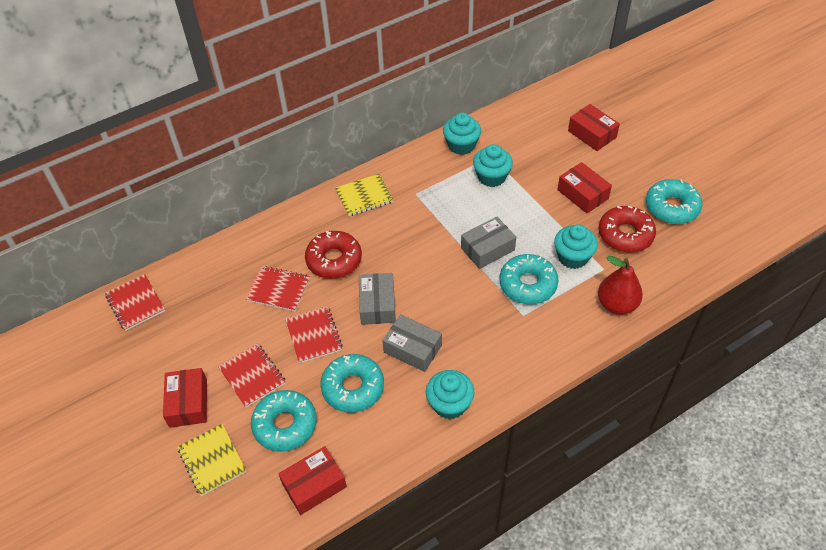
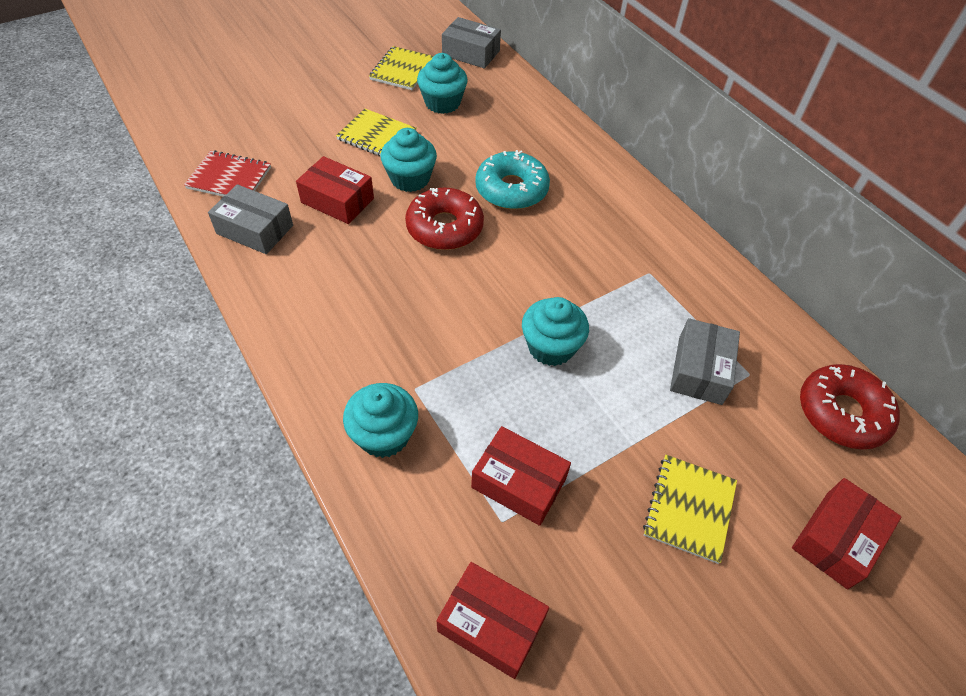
red notebook: [105,274,165,331] [218,343,286,407] [246,266,310,311] [285,306,343,363] = 4 -> [184,150,271,197] = 1
red pear: [598,256,643,315] = 1 -> none = 0
turquoise donut: [251,390,317,452] [320,354,384,412] [500,254,558,304] [646,179,702,224] = 4 -> [475,150,550,210] = 1
yellow notebook: [178,424,246,496] [335,174,393,216] = 2 -> [336,108,417,156] [369,46,433,90] [643,455,737,564] = 3

